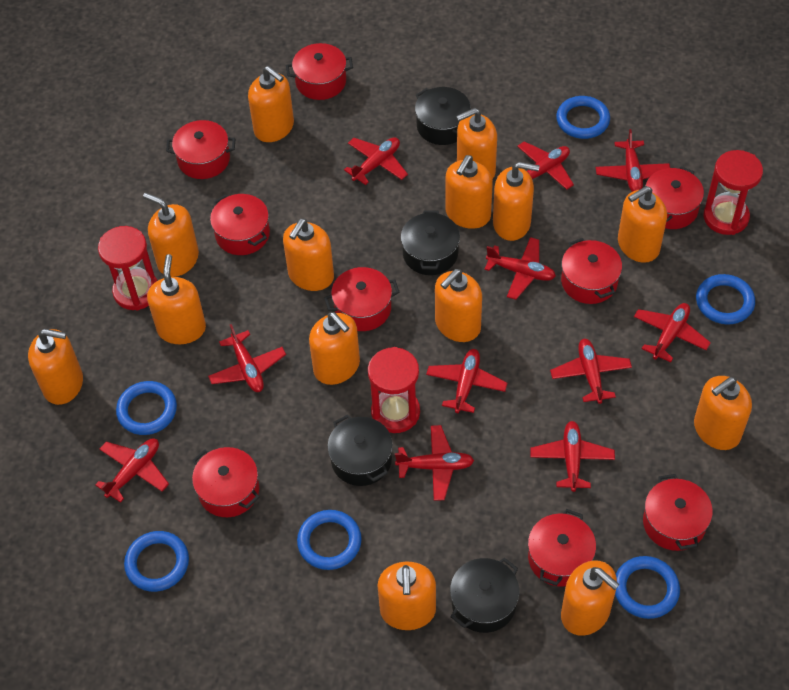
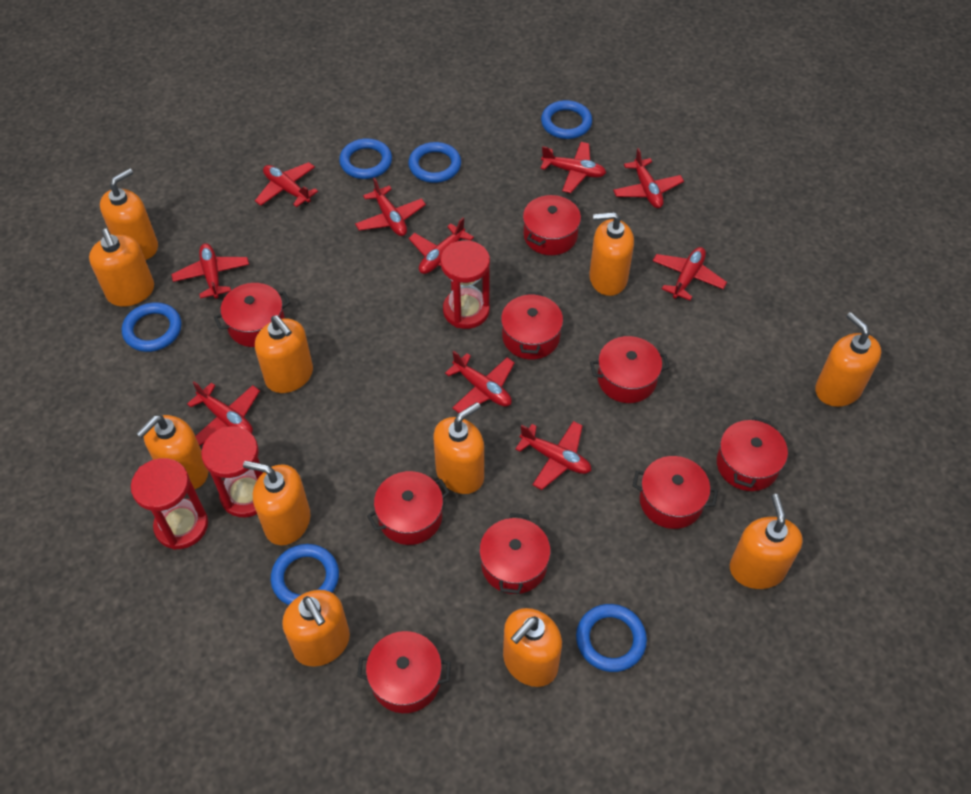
black pot: [328,414,393,486] [401,210,460,275] [415,87,471,145] [450,558,519,633] = 4 -> none = 0
orange soap dispenser: [28,329,83,405] [143,193,199,277] [147,254,206,344] [248,66,294,142] [283,219,334,291] [309,312,360,385] [378,562,436,630] [435,269,482,342] [445,155,493,229] [456,108,497,179] [493,162,539,241] [561,560,620,636] [618,186,667,263] [694,376,752,450] = 14 -> [89,229,154,307] [100,168,158,260] [136,415,209,489] [243,461,310,545] [255,315,313,393] [282,590,350,667] [433,402,484,494] [503,608,562,687] [589,212,634,296] [730,494,803,589] [815,312,881,407] = 11
red plane: [95,438,169,503] [208,324,286,392] [344,137,408,185] [395,425,474,501] [426,349,507,413] [485,237,556,300] [517,141,574,190] [530,421,615,492] [550,339,632,404] [596,129,670,192] [634,303,711,363] = 11 -> [171,243,249,299] [187,381,260,446] [255,162,318,207] [355,177,426,236] [409,218,474,274] [445,351,515,413] [515,421,591,490] [540,142,606,193] [613,148,684,208] [652,247,727,301] = 10

